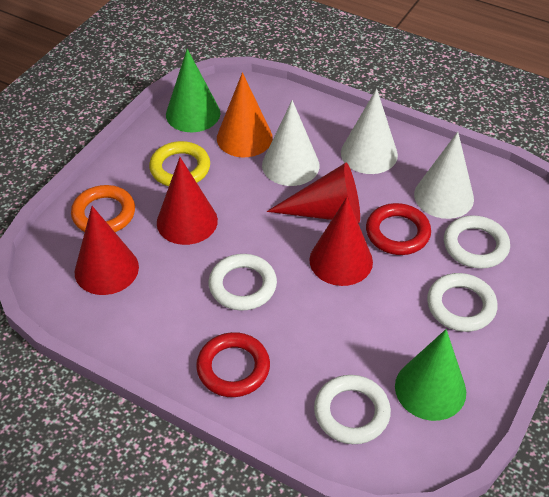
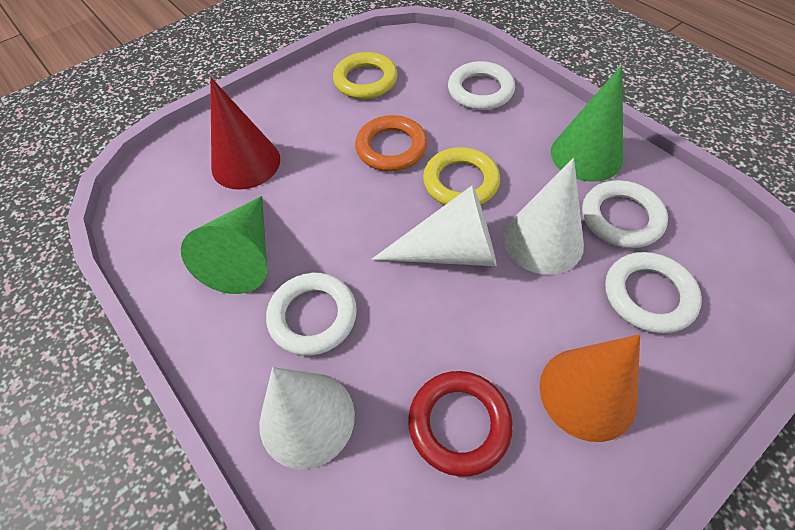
red cone: [75,206,139,295] [157,157,218,245] [267,163,360,223] [309,197,373,286] = 4 -> [210,77,280,190] = 1
red ring: [196,332,270,397] [366,203,431,255] = 2 -> [408,371,513,477] = 1
yellow ring: [149,141,210,186] = 1 -> [333,52,398,99] [423,147,500,205] = 2

